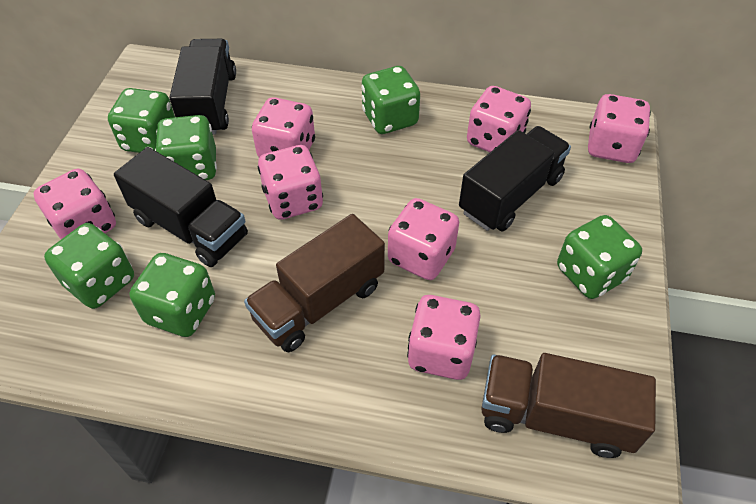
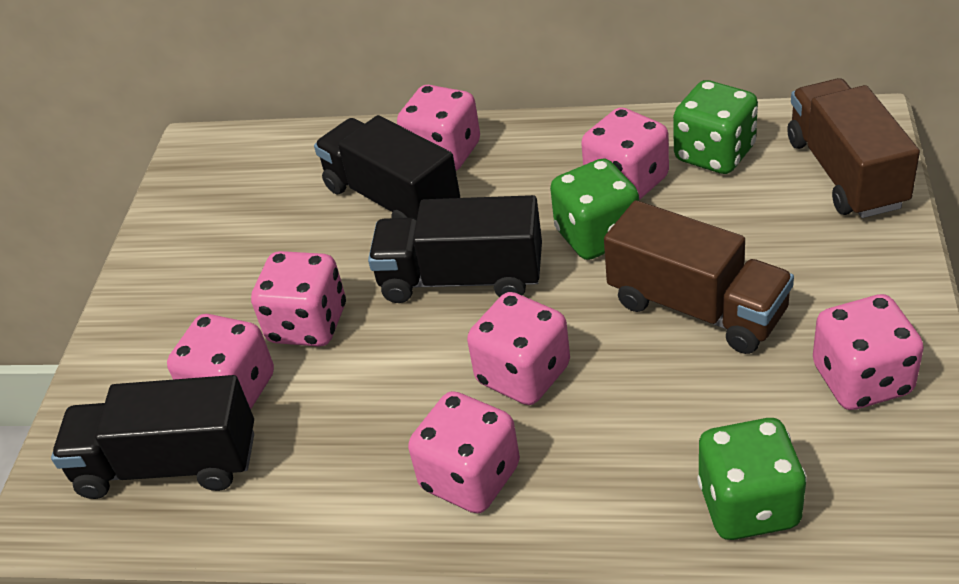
green dice: [44,223,134,309] [108,88,175,153] [130,253,215,337] [155,115,217,180] [361,66,420,134] [557,215,642,299] = 6 -> [550,158,639,260] [673,80,758,174] [697,418,807,540] = 3

